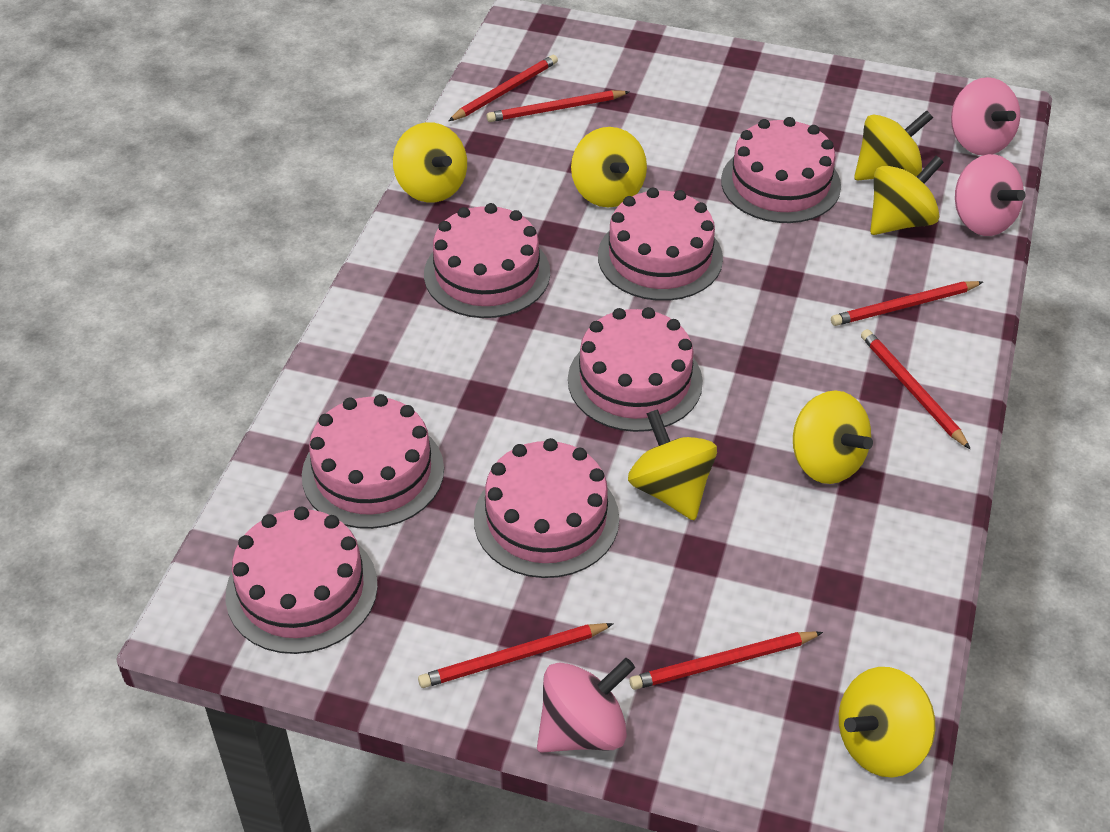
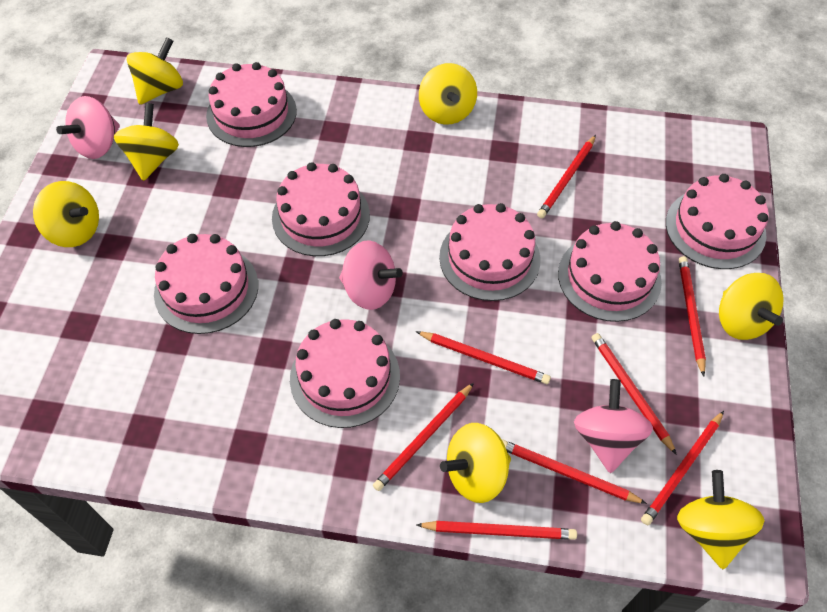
red pencil: [418,623,614,688] [448,55,558,121] [487,90,629,122] [629,631,823,690] [831,281,983,326] [861,329,970,449] = 6 -> [373,383,474,491] [416,331,551,384] [417,521,577,540] [501,439,647,504] [537,135,596,218] [592,333,677,455] [641,411,724,525] [679,256,706,377] = 8

